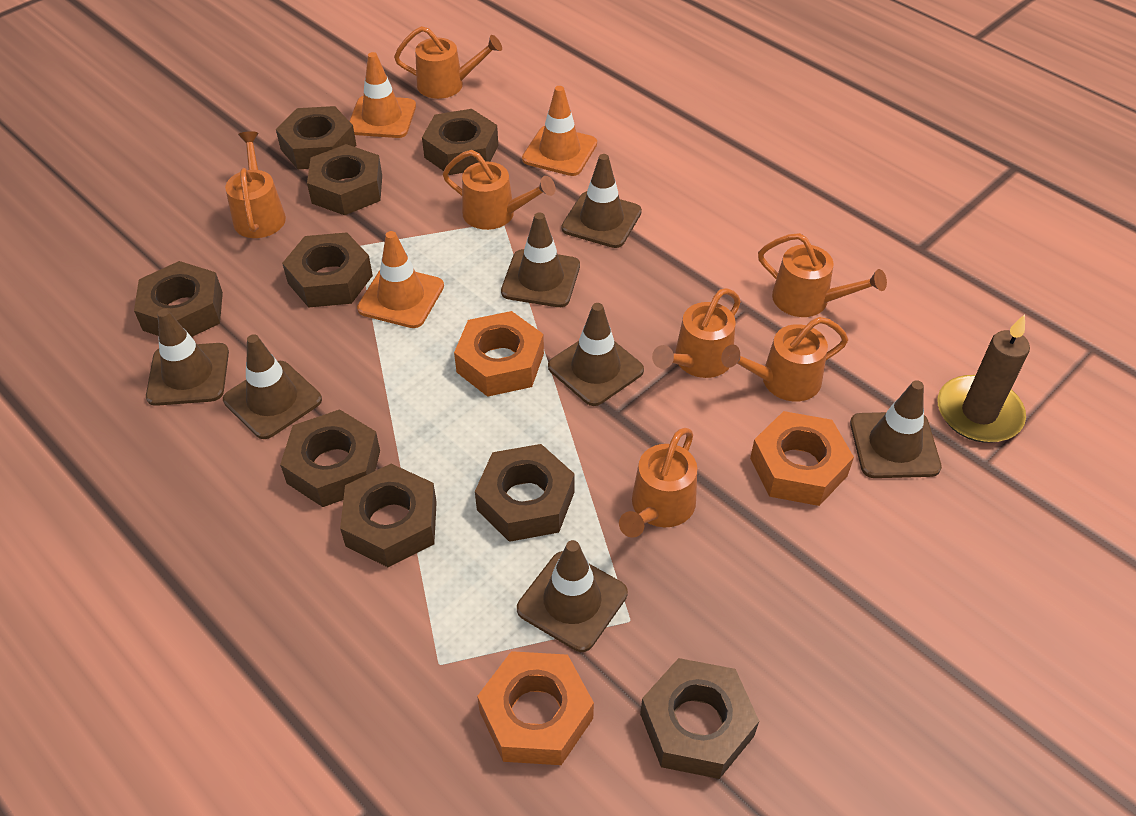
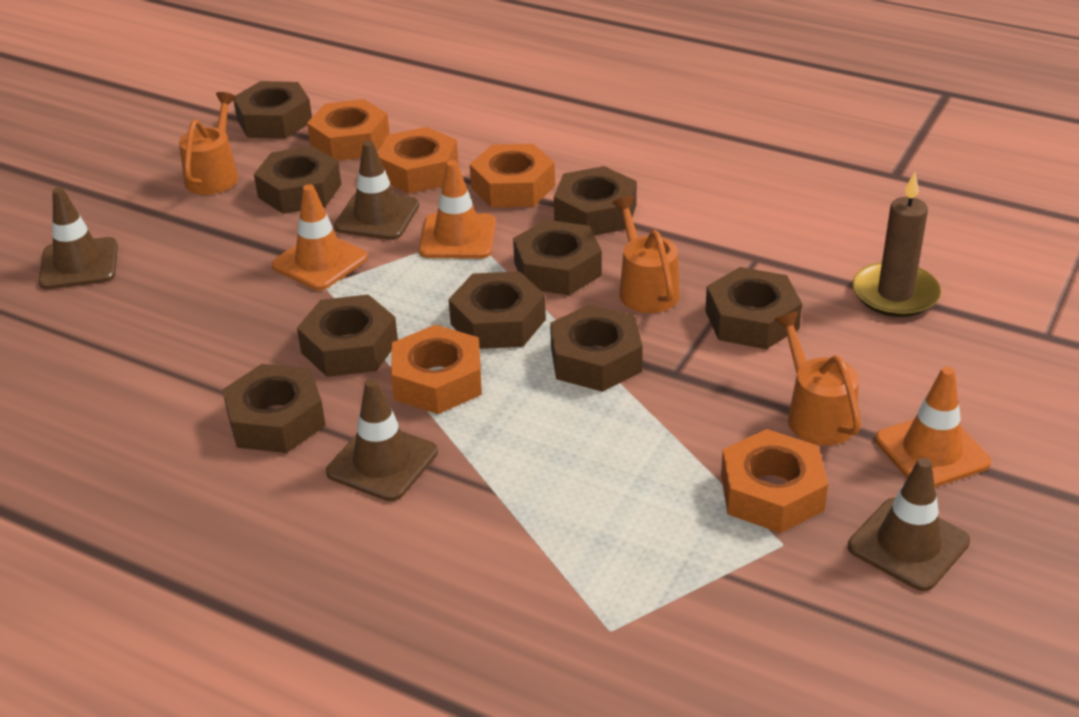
brown traffic cone: [146,309,229,406] [223,334,322,439] [501,212,580,307] [517,540,628,652] [548,303,644,406] [562,154,642,248] [850,380,942,478] = 7 -> [39,187,118,289] [326,379,438,501] [334,141,419,240] [848,458,970,591] = 4
orange nut: [454,311,544,397] [477,651,594,765] [750,411,854,506] = 3 -> [307,99,390,161] [378,127,458,194] [391,325,482,414] [470,144,555,208] [721,429,828,533] = 5
orange watering can: [225,131,286,238] [394,26,502,99] [442,150,555,230] [619,428,697,538] [652,288,741,378] [721,317,848,401] [758,233,887,317] = 7 -> [179,92,238,195] [612,196,680,313] [774,312,861,445] = 3

